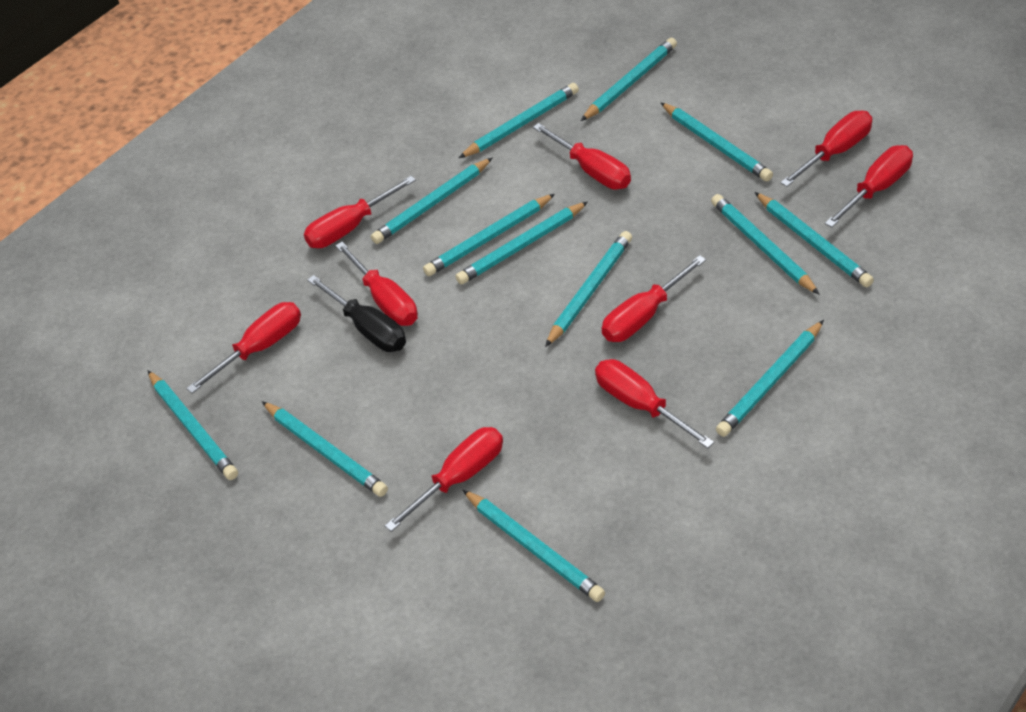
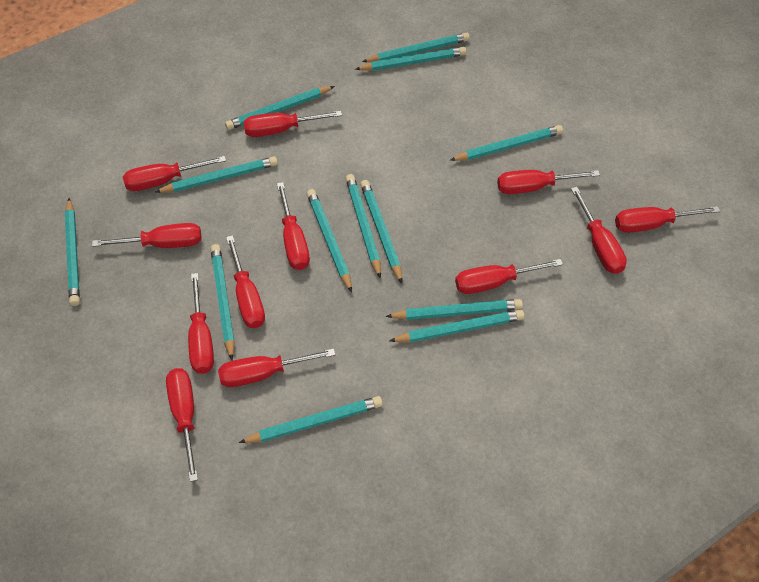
black screwdriver: [307,275,406,352] = 1 -> none = 0
red screwdriver: [186,302,301,394] [304,176,416,248] [335,242,418,326] [385,427,503,532] [533,123,631,189] [595,359,714,448] [602,255,706,342] [780,111,872,187] [825,145,913,227] = 9 -> [92,223,202,248] [123,156,226,191] [166,368,198,482] [188,273,214,374] [218,348,335,387] [226,235,265,328] [243,111,342,137] [277,182,310,270] [455,259,563,294] [497,170,600,194] [571,187,627,274] [615,206,720,233] = 12

